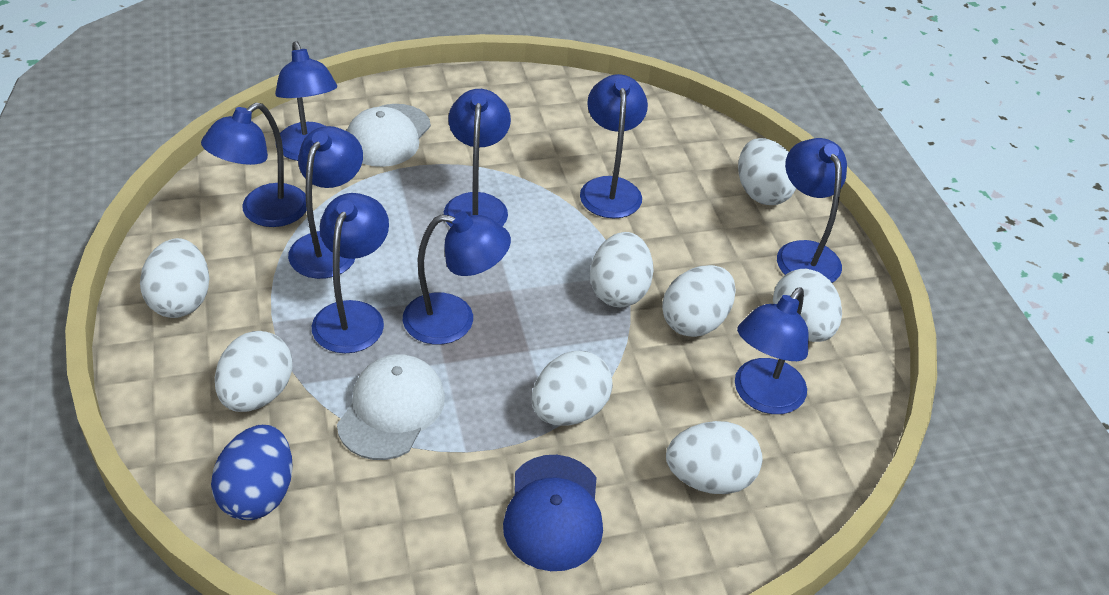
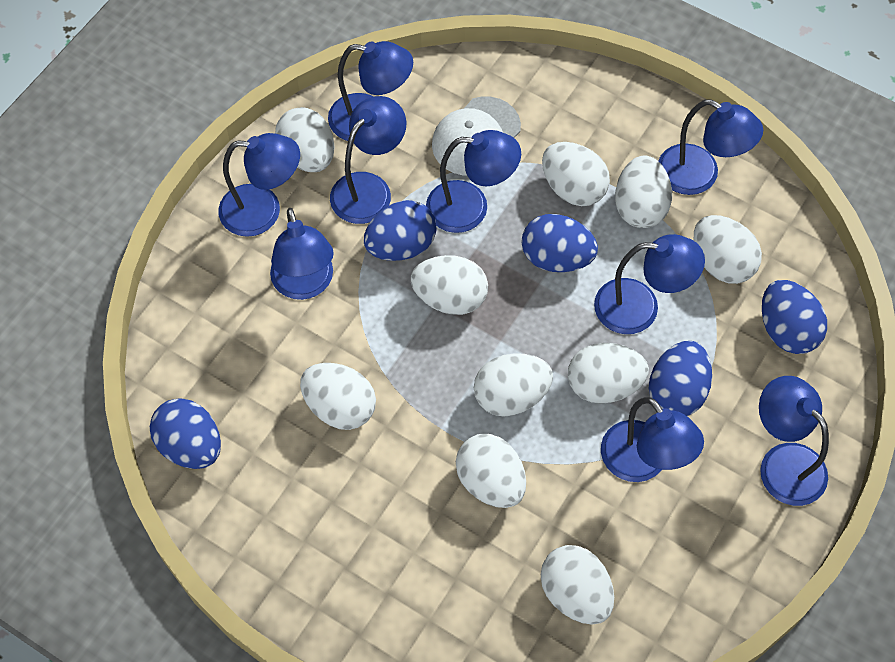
blue cap: [503,455,603,571] = 1 -> none = 0
blue egg: [211,425,293,520] = 1 -> [150,398,221,469] [364,200,437,261] [522,214,598,272] [649,341,712,416] [762,280,827,354] = 5
white cap: [337,354,445,460] [346,104,431,167] = 2 -> [432,96,521,176] = 1
white egg: [140,238,209,318] [215,331,293,412] [532,351,613,426] [590,232,654,307] [662,265,736,337] [666,421,762,494] [738,138,796,205] [773,269,842,342] = 8 -> [275,107,335,172] [300,363,376,430] [411,255,488,315] [456,434,526,508] [474,353,553,417] [541,545,614,624] [542,142,610,206] [568,343,649,404] [615,155,672,228] [694,215,762,284] = 10

